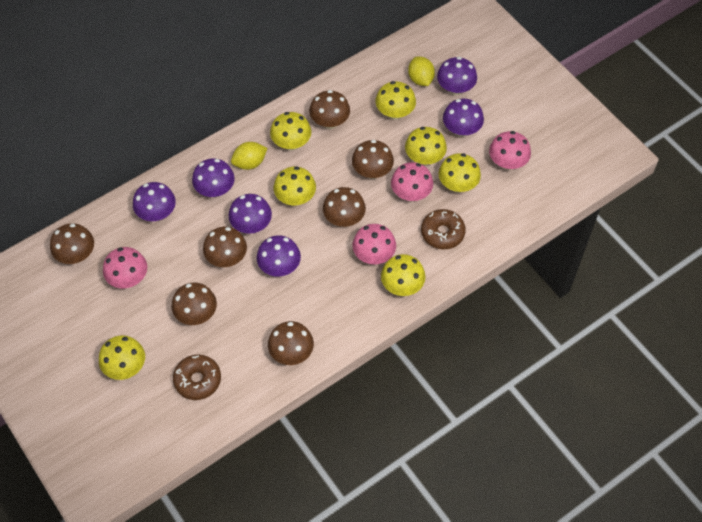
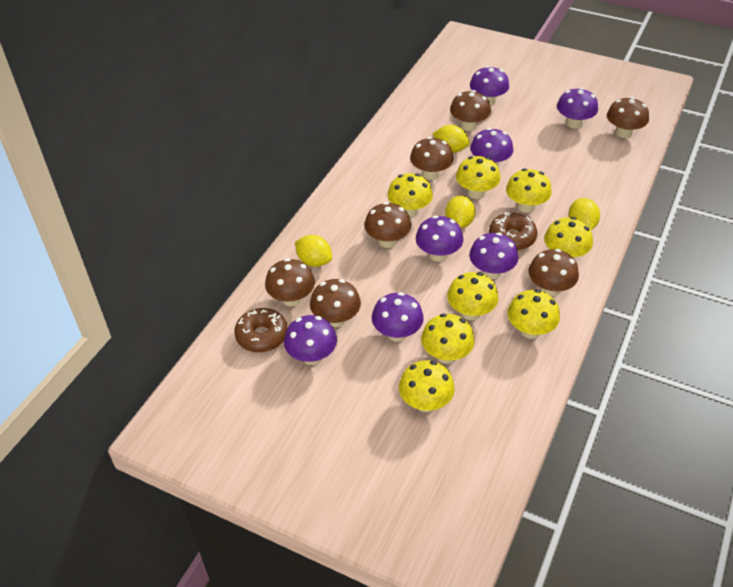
pink mushroom: [103,247,147,288] [352,224,396,264] [391,162,433,201] [489,131,531,170] = 4 -> none = 0
purple mushroom: [133,182,176,221] [192,159,235,198] [229,194,272,234] [257,235,301,277] [437,57,477,95] [443,98,484,137] = 6 -> [284,315,337,365] [372,292,424,342] [416,215,463,262] [469,232,518,279] [470,66,509,106] [470,128,513,166] [557,88,598,129] = 7
yellow lemon: [231,142,267,170] [408,57,435,86] = 2 -> [295,235,332,267] [432,125,470,153] [445,196,475,228] [569,198,600,230] = 4
yellow mushroom: [99,335,145,380] [270,112,311,151] [274,167,316,206] [375,81,416,120] [381,254,426,296] [405,127,447,166] [439,153,481,192] = 7 -> [388,173,433,217] [399,360,455,412] [421,314,475,364] [447,272,498,320] [456,156,500,199] [506,168,552,213] [507,289,560,339] [544,217,593,259] = 8

